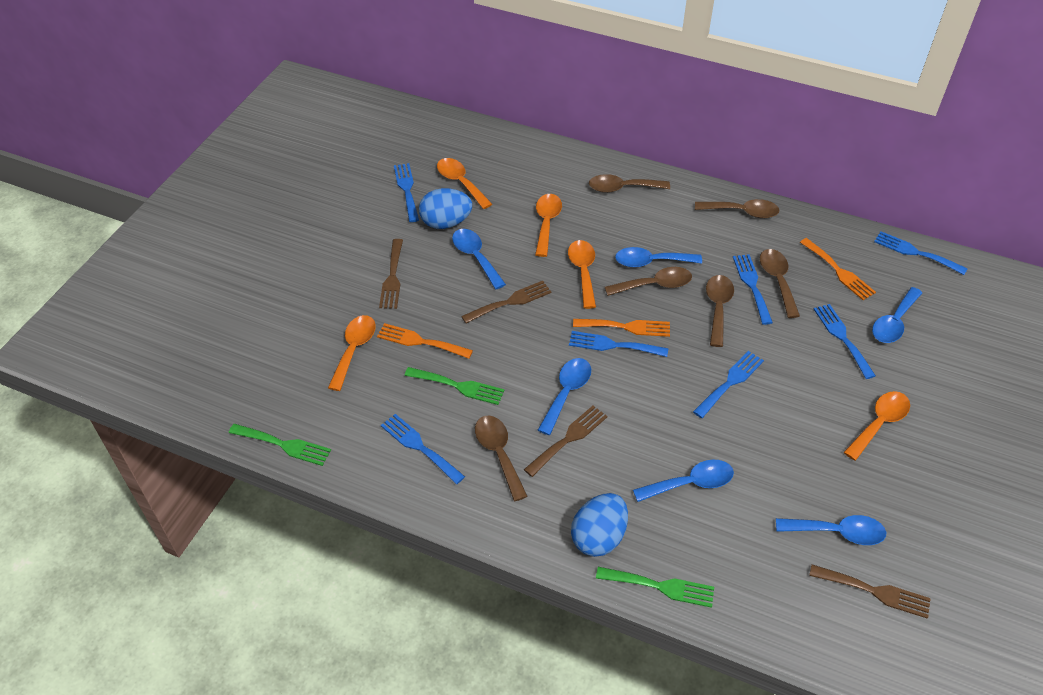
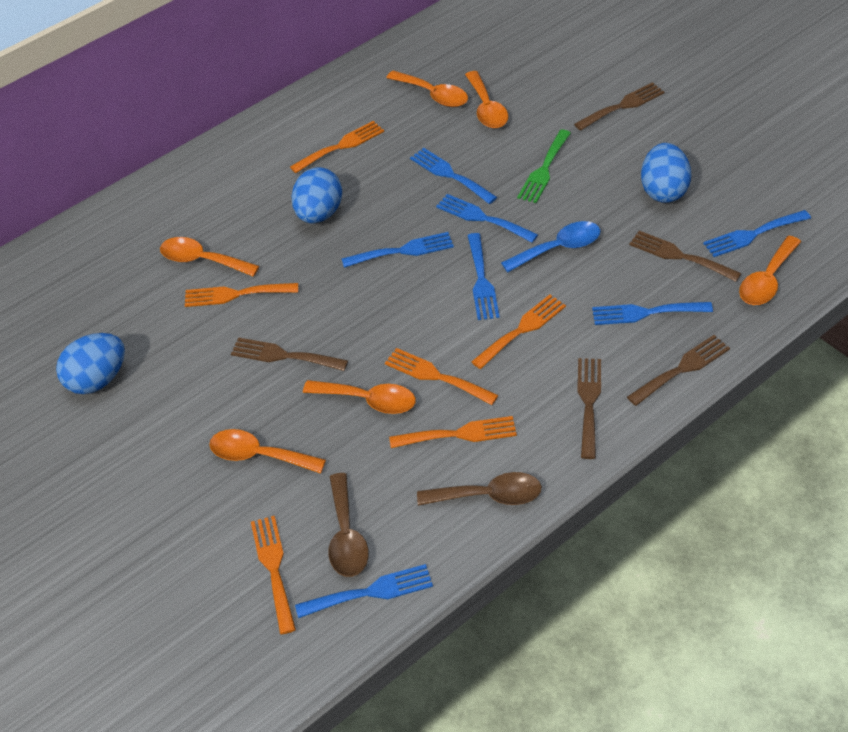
blue egg: [419,188,472,229] [571,493,628,557] = 2 -> [56,333,125,394] [291,167,342,223] [641,143,691,203] = 3
blue spoon: [452,229,506,289] [538,358,591,435] [615,247,702,268] [633,459,734,502] [776,515,887,545] [872,287,922,343] = 6 -> [501,221,600,272] = 1
brown fork: [379,239,403,309] [461,281,551,323] [524,405,607,477] [809,565,931,619] = 4 -> [231,337,348,371] [574,82,665,131] [577,358,601,459] [627,335,730,406] [629,231,742,282] = 5
brown spoon: [475,415,528,501] [589,174,670,193] [605,267,692,296] [695,199,780,218] [706,275,734,347] [760,249,800,318] = 6 -> [329,473,369,577] [417,472,542,506] = 2
green fork: [229,424,331,466] [404,367,505,405] [596,567,714,608] = 3 -> [517,129,571,203] = 1
orange fork: [377,323,473,359] [573,319,670,337] [800,238,876,300] = 3 -> [185,283,298,307] [251,516,296,634] [290,121,384,173] [385,348,499,405] [389,416,517,448] [471,295,566,369] = 6
orange spoon: [328,315,376,391] [437,158,492,209] [535,194,562,257] [568,240,596,309] [843,391,910,461] = 5 -> [160,237,259,277] [209,429,326,474] [303,380,416,414] [386,71,468,107] [465,71,508,129] [739,236,801,305] = 6

